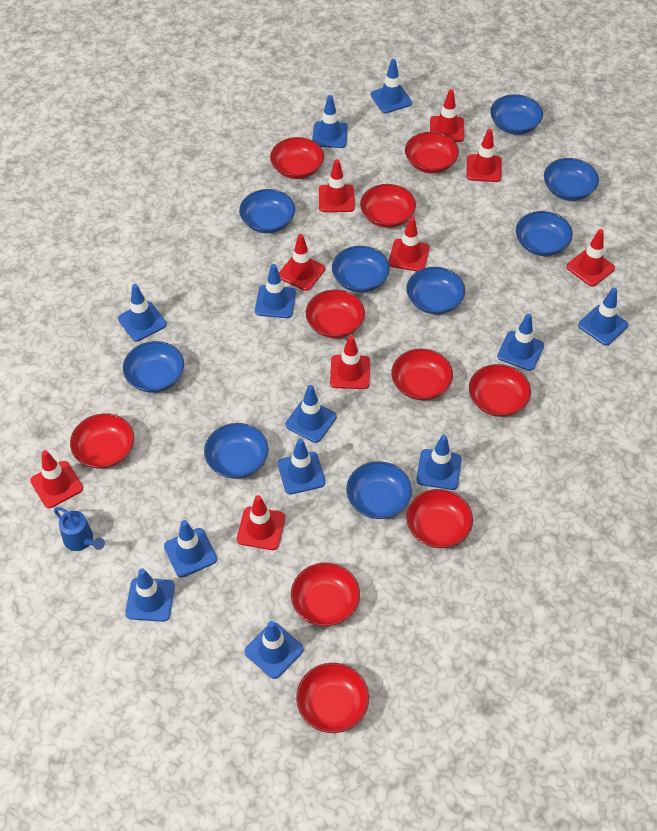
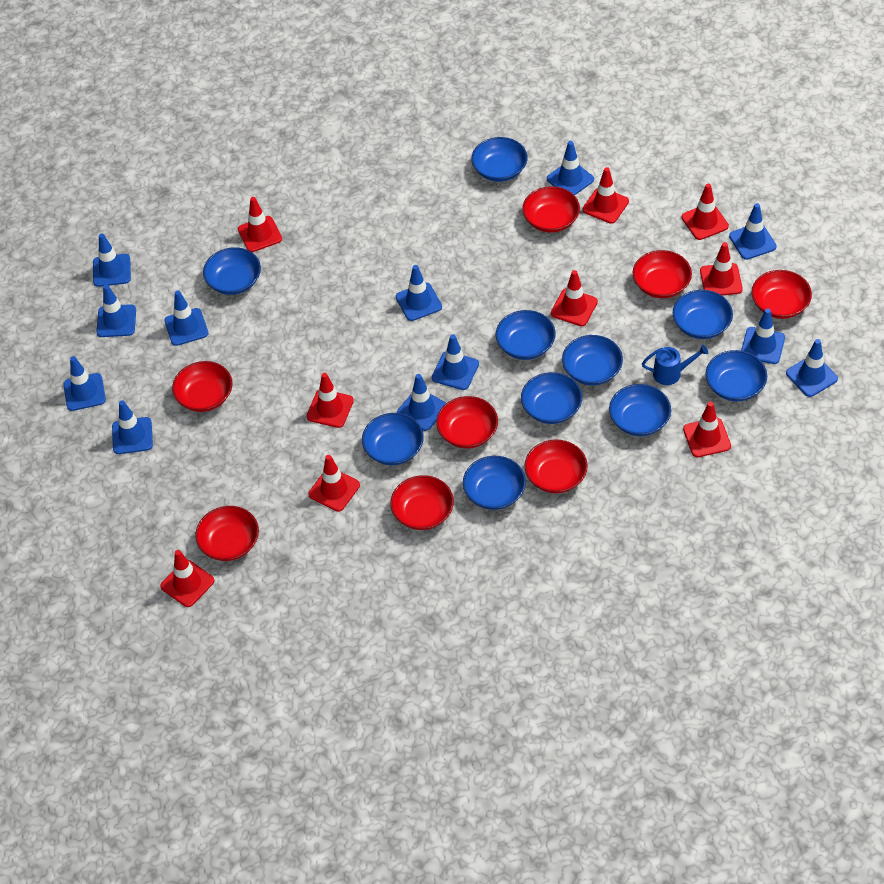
blue bowl: [123,341,184,393] [204,423,268,479] [239,189,295,233] [332,246,390,293] [346,461,412,519] [406,267,465,314] [490,94,543,135] [516,211,573,256] [544,158,599,201] = 9 -> [203,247,261,295] [362,413,424,465] [463,456,526,510] [471,137,528,182] [496,310,556,360] [521,372,582,424] [562,335,623,385] [609,384,671,436] [673,290,733,339] [705,350,767,401] = 10
red bowl: [70,413,134,469] [270,137,324,179] [291,563,360,626] [296,663,369,733] [306,289,365,338] [360,184,416,228] [391,349,453,400] [405,132,459,173] [406,489,473,548] [469,364,531,417] = 10 -> [172,361,232,412] [195,506,259,561] [390,475,454,530] [436,396,498,448] [522,186,580,233] [524,440,588,493] [633,250,692,298] [752,270,812,319] = 8

